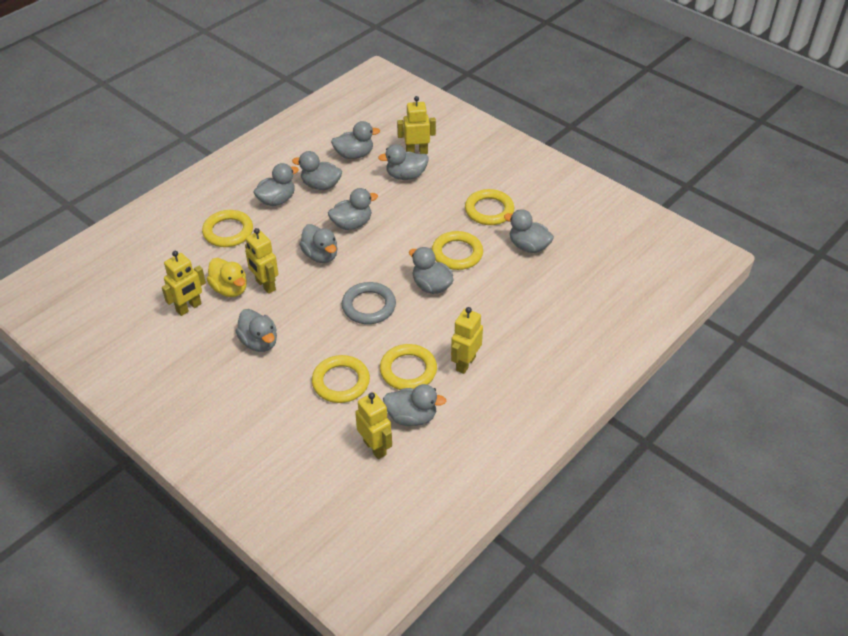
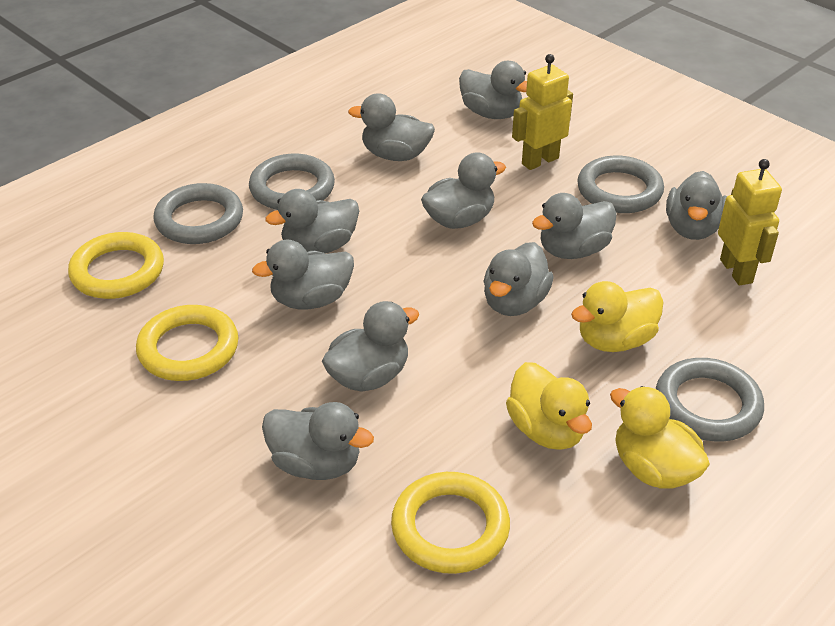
grey ring: [342,282,396,324] = 1 -> [153,183,243,244] [249,154,335,210] [577,155,664,213] [656,358,764,441] = 4
yellow duck: [207,258,247,297] = 1 -> [506,362,592,450] [571,281,663,352] [610,386,710,489] = 3
yellow ring: [202,210,253,247] [312,355,370,403] [380,344,437,390] [432,231,483,270] [465,189,514,225] = 5 -> [68,232,164,299] [136,305,238,381] [391,472,510,574] = 3
yellow robot: [162,251,206,316] [245,228,278,294] [355,392,392,459] [397,96,436,154] [451,307,483,374] = 5 -> [512,54,573,170] [718,159,782,286] = 2

